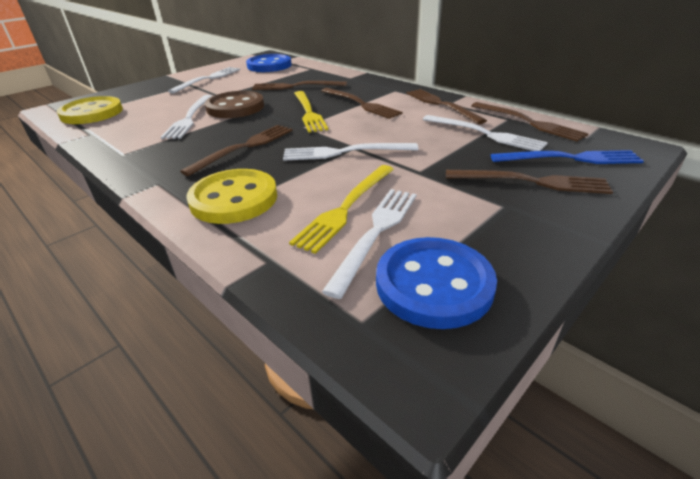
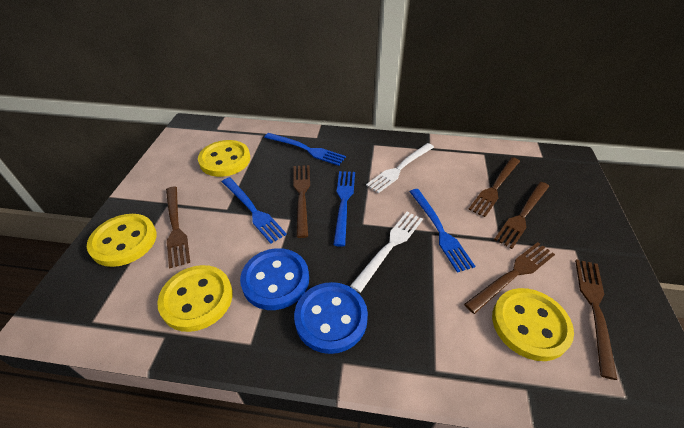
blue fork: [491,150,644,164] = 1 -> [222,177,287,244] [264,133,346,166] [333,171,355,247] [409,189,475,273] = 4
brown button: [205,91,264,118] = 1 -> none = 0
white fork: [161,95,212,139] [168,67,240,93] [283,143,418,161] [322,189,417,299] [423,115,548,151] = 5 -> [350,211,423,293] [366,143,434,193] = 2
yellow button: [57,96,123,124] [186,169,277,224] = 2 -> [87,214,157,267] [157,265,233,332] [198,140,250,177] [492,288,574,361] = 4
yellow fork: [289,165,394,254] [294,91,328,133] = 2 -> none = 0

